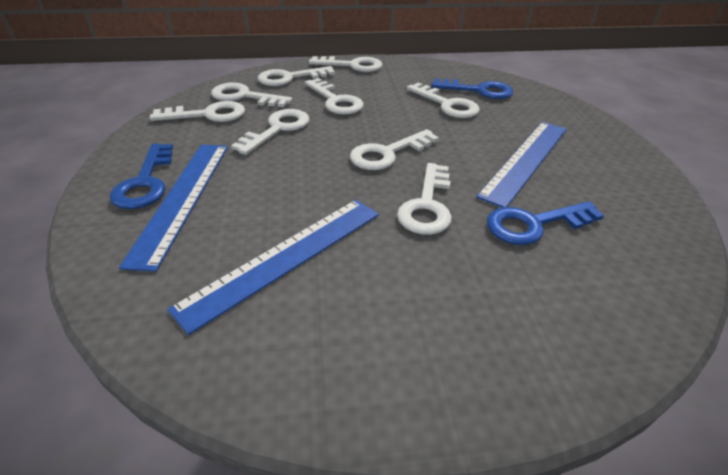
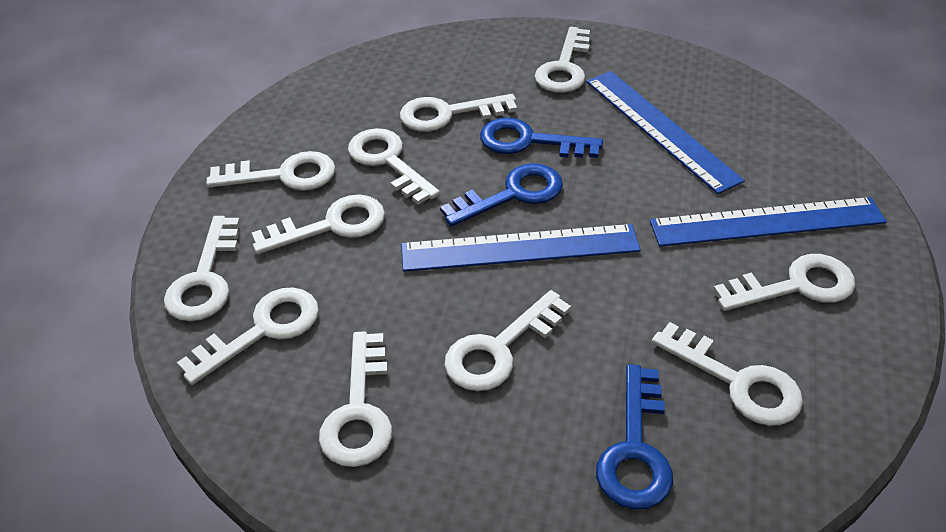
white key: [150,101,245,122] [211,83,292,107] [231,109,310,155] [258,66,335,86] [305,78,364,115] [309,56,382,72] [350,129,439,170] [397,163,452,235] [407,82,480,118] = 9 -> [164,216,240,321] [177,287,319,385] [207,151,335,191] [252,194,385,254] [319,331,392,467] [348,128,440,205] [400,94,517,132] [444,290,571,391] [535,27,590,93] [651,322,803,426] [713,254,855,311] = 11

